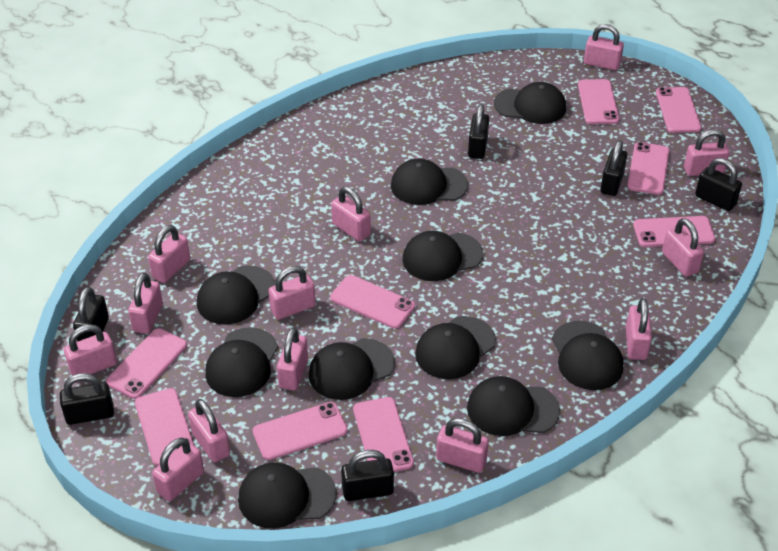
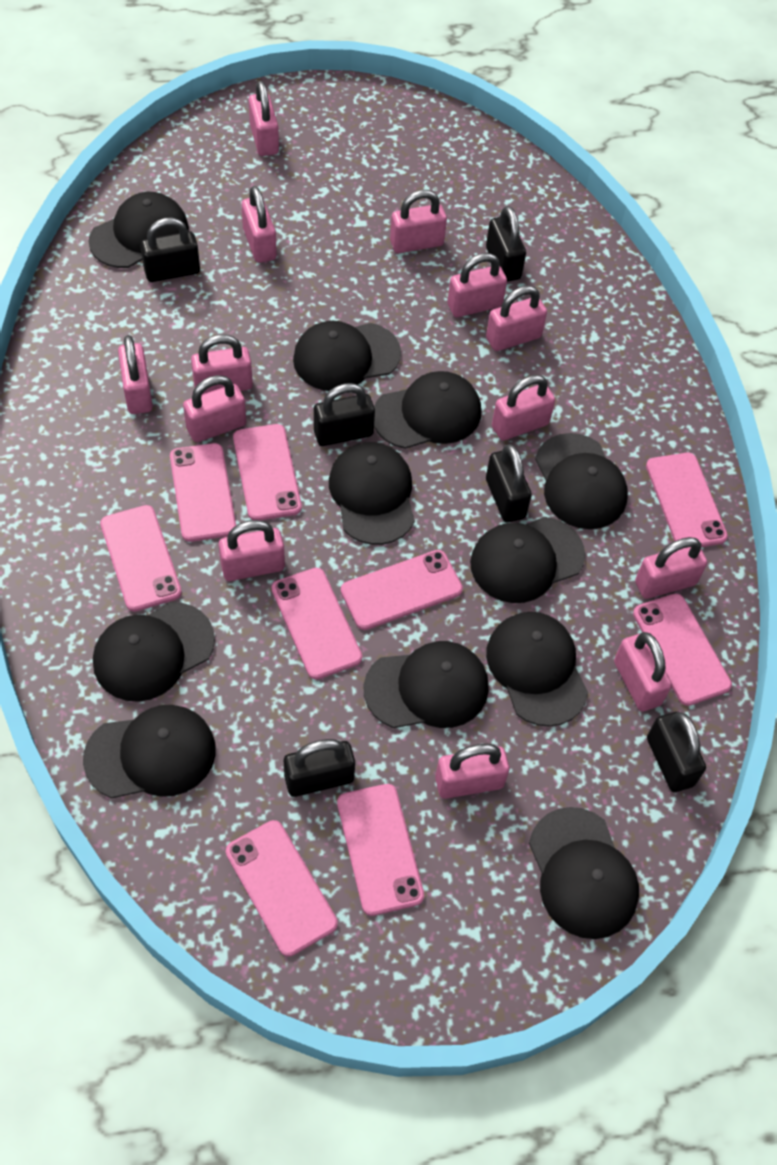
black cap: [197,265,275,325] [205,327,278,397] [238,462,337,528] [309,338,395,400] [391,158,468,205] [403,231,483,281] [415,316,496,379] [467,376,560,436] [494,82,566,124] [552,321,623,390] = 10 -> [83,705,216,798] [88,192,189,268] [93,602,215,702] [293,321,401,391] [329,442,415,545] [364,641,489,728] [374,371,481,449] [470,517,585,603] [486,612,588,727] [529,807,639,939] [535,433,628,529] = 11

